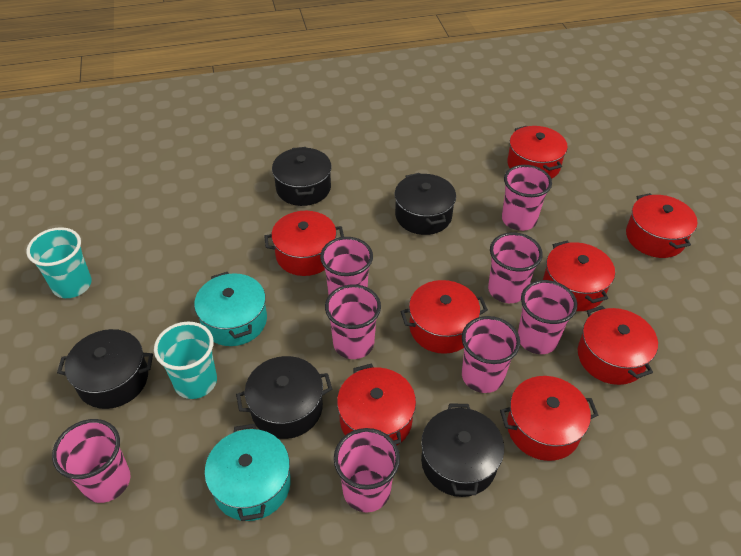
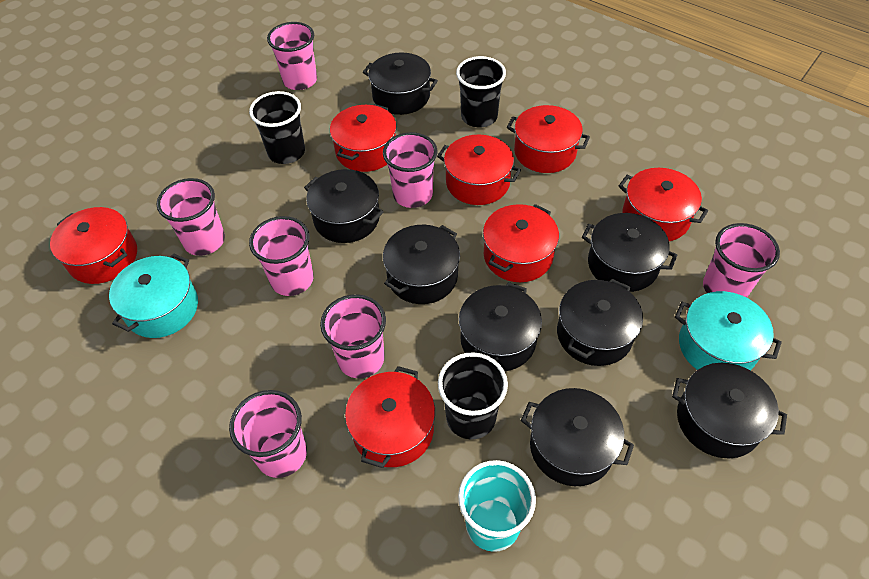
black cup: none = 0 -> [249,91,305,164] [438,352,508,439] [456,56,506,127] = 3
black pot: [57,329,153,409] [236,356,332,439] [272,147,331,206] [395,173,456,235] [421,403,504,497] = 5 -> [304,169,384,243] [363,52,438,115] [383,225,460,304] [459,282,542,371] [521,388,634,486] [557,278,643,366] [582,213,677,292] [672,363,787,458] = 8
pink cup: [52,419,130,503] [320,237,373,295] [325,284,381,359] [334,428,400,512] [462,316,520,393] [488,232,543,303] [502,165,552,231] [518,280,577,354] = 8 -> [156,178,225,256] [229,390,307,478] [249,216,314,296] [267,22,317,90] [320,294,386,378] [383,132,438,208] [703,223,780,298] = 7
red pot: [264,211,344,276] [337,364,416,445] [401,280,488,354] [500,376,598,461] [507,126,568,179] [543,241,615,311] [578,306,658,385] [626,193,697,258] = 8 -> [50,207,137,284] [330,104,397,172] [345,366,435,468] [437,135,521,205] [483,204,559,282] [507,105,590,173] [618,168,708,241] = 7
turquoise cup: [26,227,92,298] [154,321,217,399] = 2 -> [458,460,536,552] = 1

